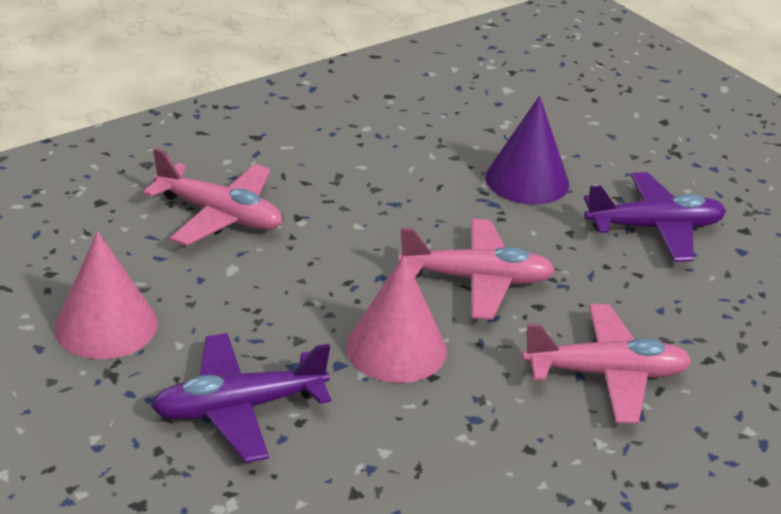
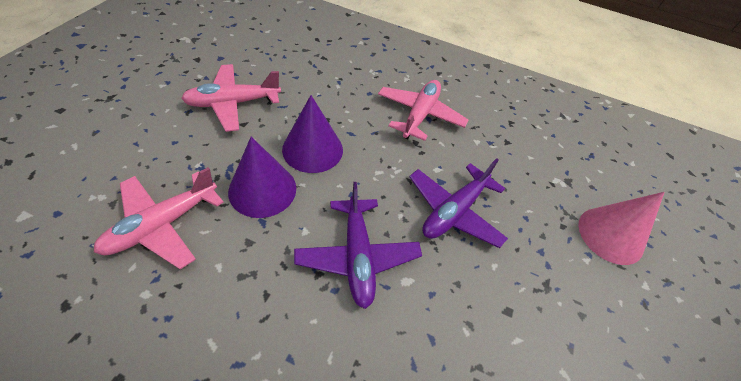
pink cone: [55,231,158,359] [346,255,447,383] = 2 -> [578,192,665,265] = 1
purple cone: [485,96,569,205] = 1 -> [228,137,296,218] [282,95,343,173] = 2

